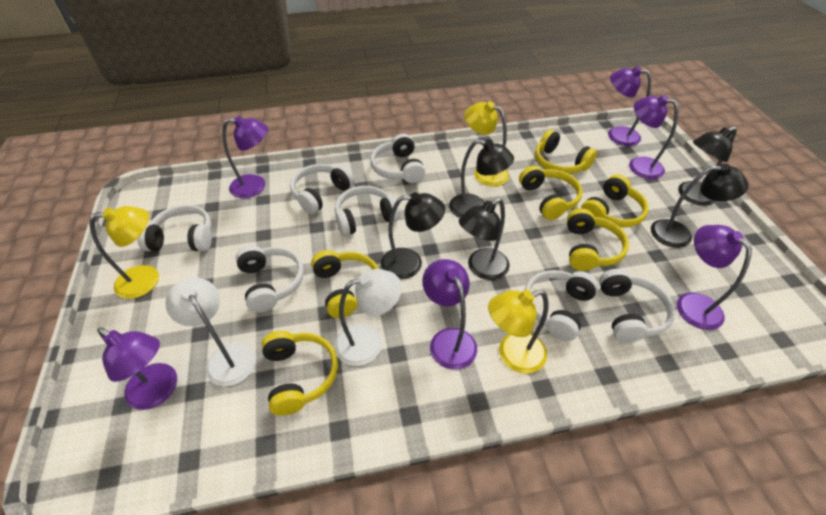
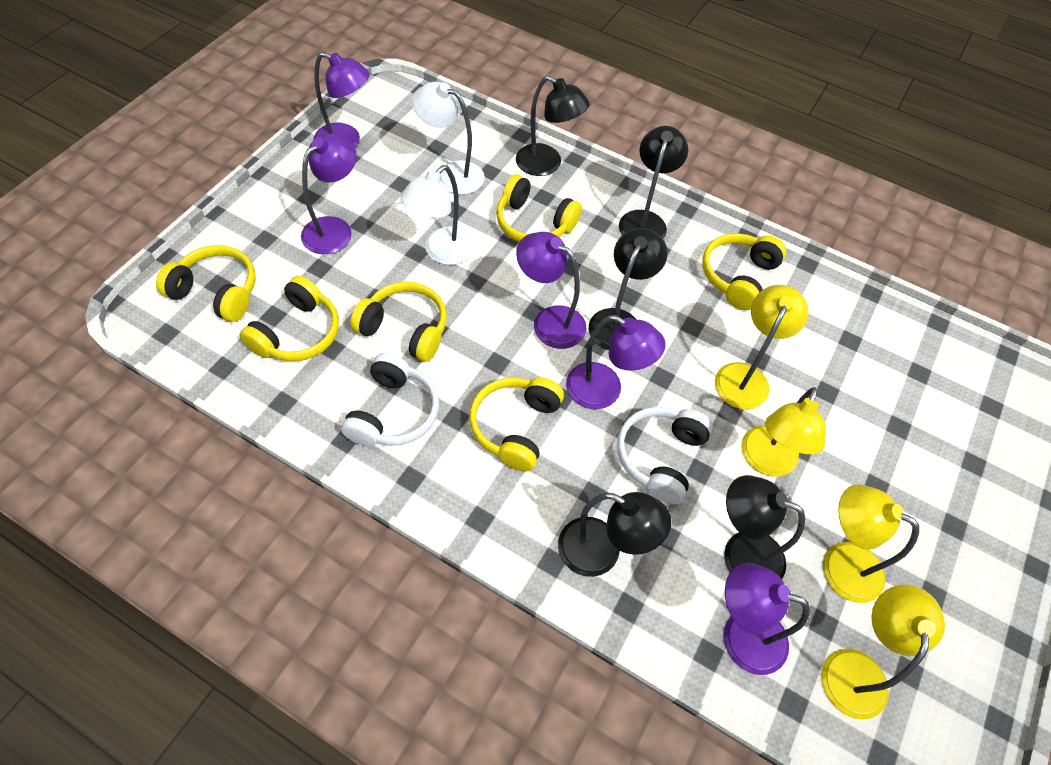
purple lamp: [97,327,177,410] [222,116,268,198] [422,259,477,370] [608,66,651,146] [629,95,679,179] [677,225,752,330] = 6 -> [301,133,357,254] [314,52,370,147] [516,232,587,349] [566,315,666,409] [724,563,810,675] = 5
white headphones: [137,205,212,251] [236,245,304,313] [290,164,355,214] [335,186,400,236] [370,134,425,183] [525,270,598,341] [599,269,675,342] = 7 -> [341,353,439,447] [617,407,713,504] = 2
yellow lamp: [89,206,159,299] [465,101,509,186] [488,290,549,374] = 3 -> [715,285,809,409] [742,387,826,477] [821,585,945,720] [823,484,919,603] = 4

